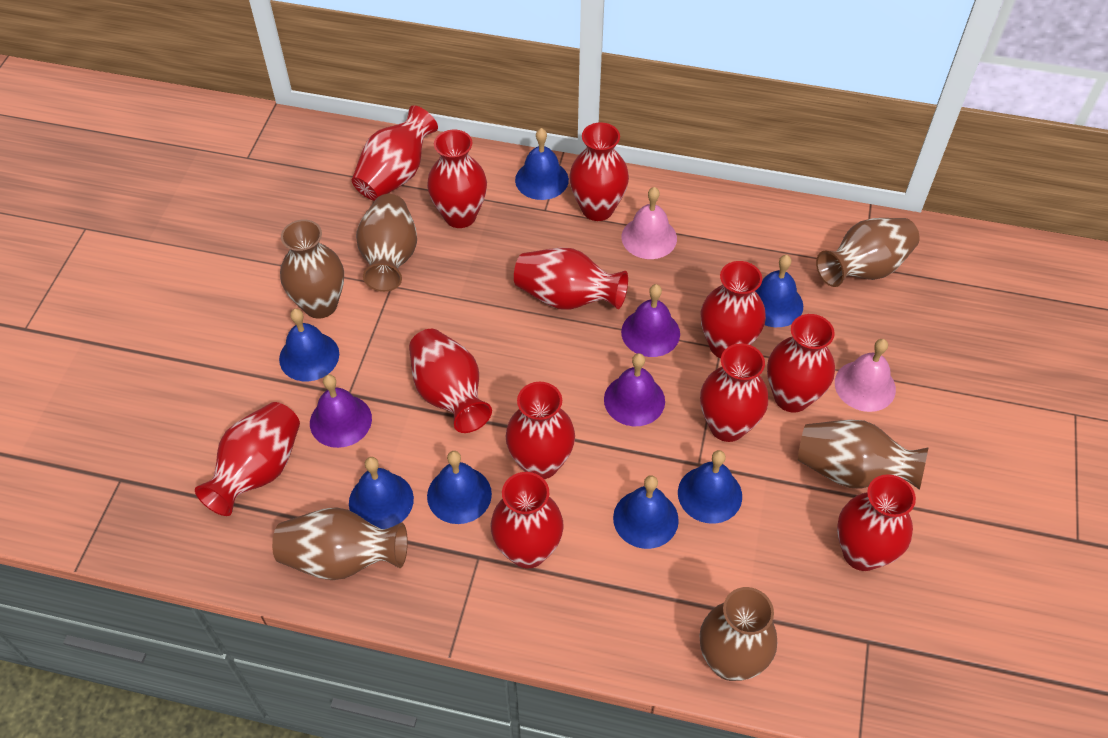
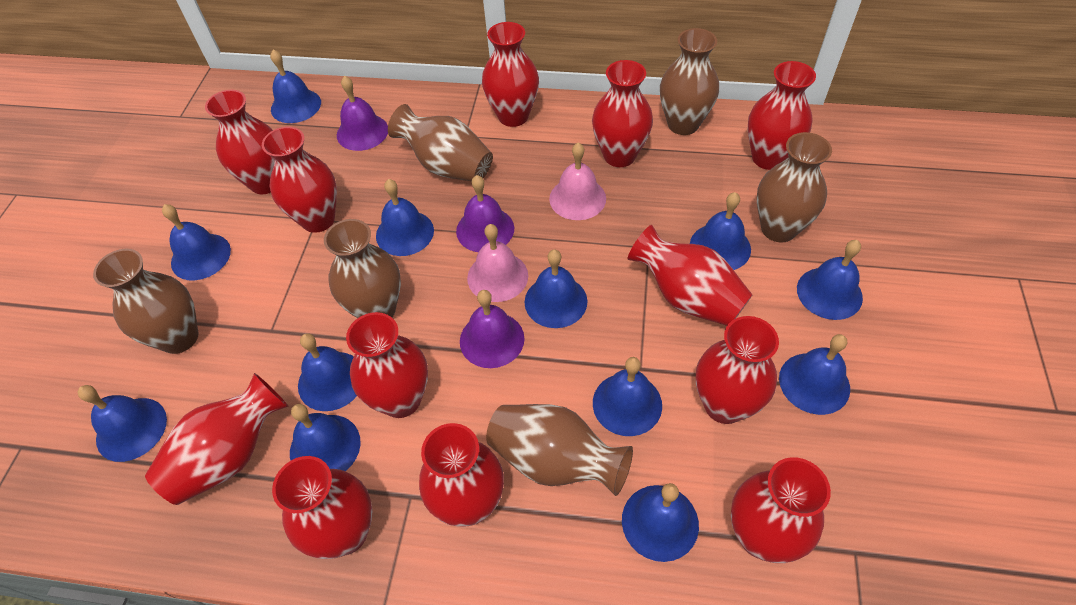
blue bell: [279,309,339,381] [349,457,414,529] [427,451,492,524] [515,128,569,200] [613,475,679,549] [678,450,742,524] [755,255,803,327] = 7 -> [77,385,167,462] [162,204,231,280] [270,49,321,123] [290,404,361,471] [298,333,357,411] [376,179,434,256] [525,250,587,328] [593,357,662,436] [622,483,699,562] [690,192,751,270] [779,334,850,415] [797,240,863,320] = 12

